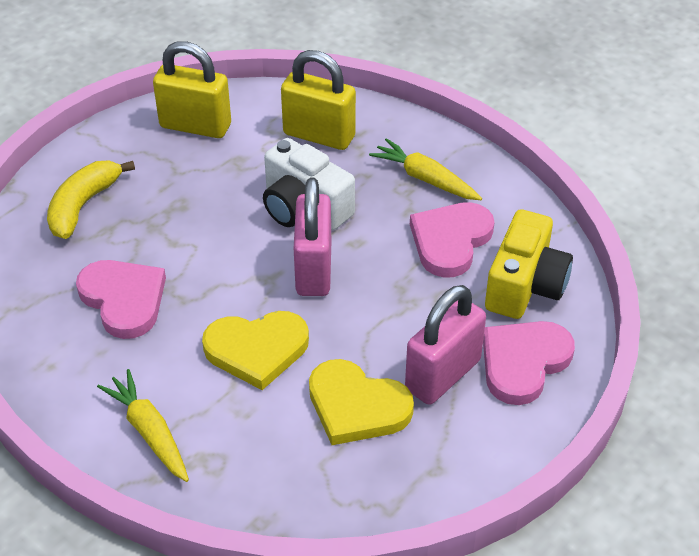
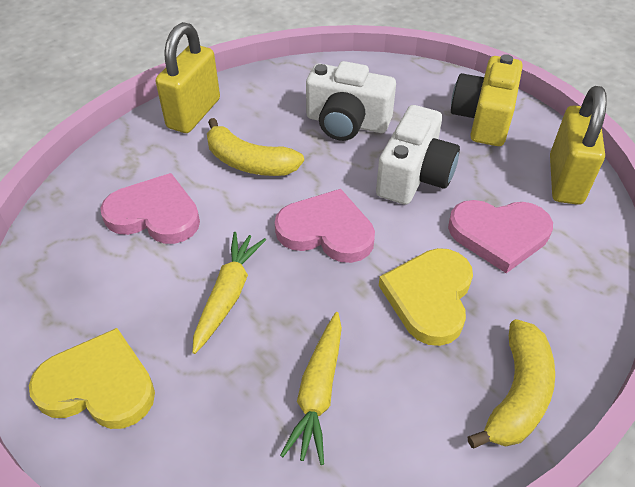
pink padlock: [294,178,331,296] [405,285,486,405] = 2 -> none = 0
white camera: [263,138,355,230] = 1 -> [306,61,396,141] [376,105,460,205] = 2
yellow banana: [47,160,135,239] = 1 -> [207,118,304,176] [467,319,555,448] = 2

